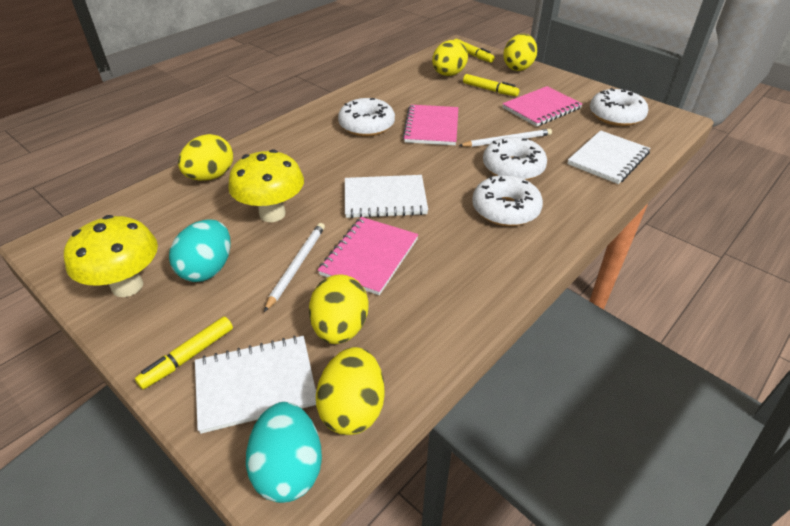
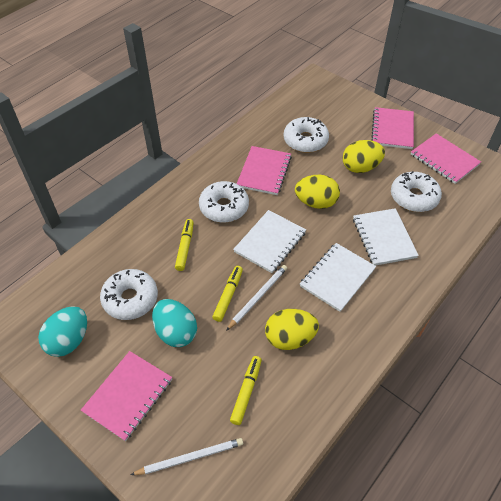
pink notebook: [318,217,419,295] [403,105,458,145] [502,86,582,127] = 3 -> [81,351,172,441] [237,146,292,195] [371,107,414,149] [411,133,481,184] = 4
yellow egg: [178,134,233,181] [309,274,369,344] [316,347,385,435] [432,40,468,76] [503,34,537,71] = 5 -> [265,309,319,350] [295,175,340,209] [342,140,385,173] = 3
yellow mushroom: [64,215,158,297] [228,149,304,222] = 2 -> none = 0

